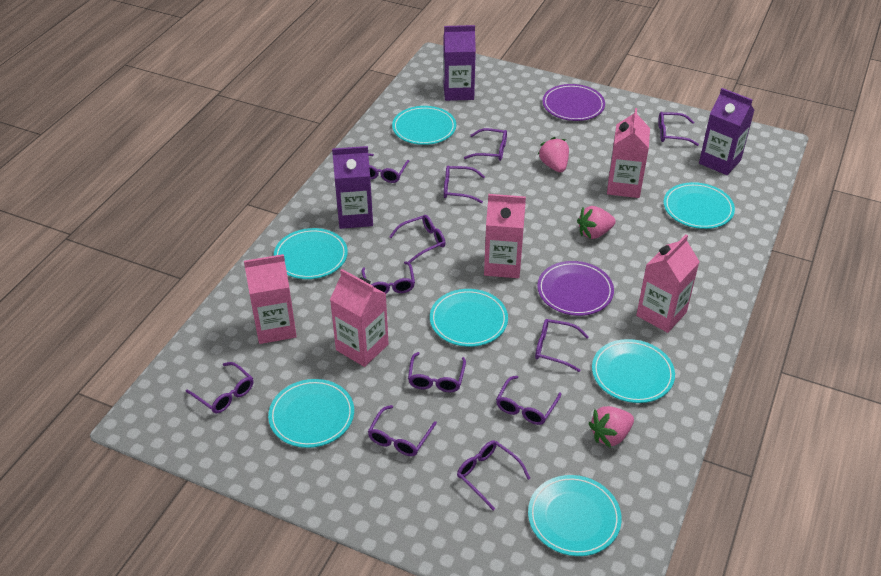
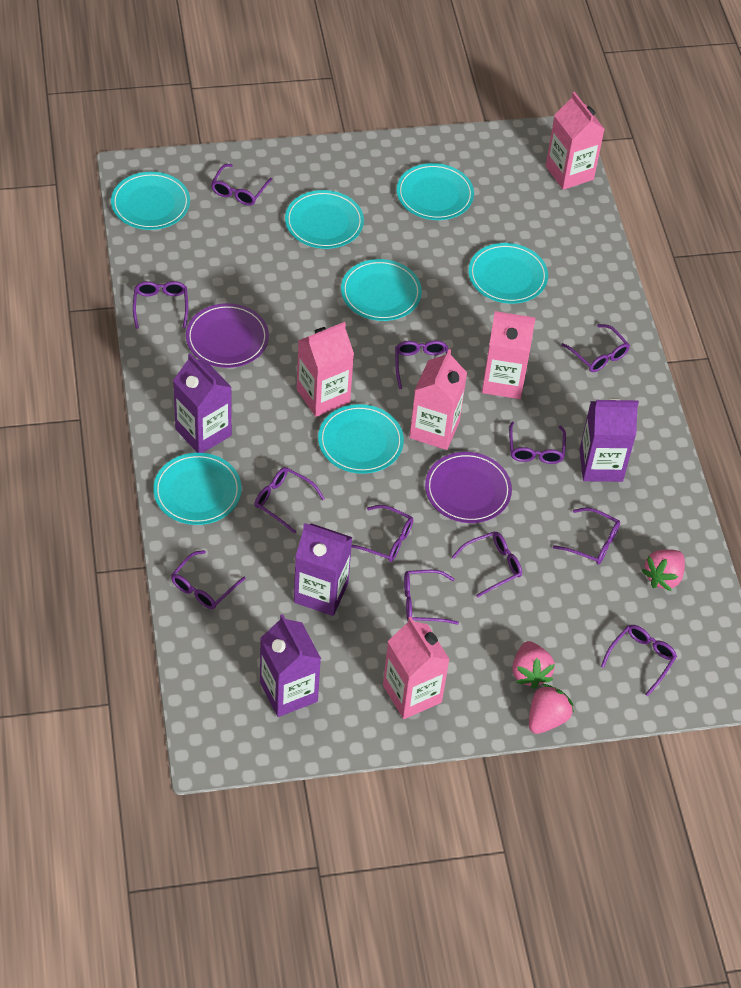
purple carton: [332,146,373,229] [443,25,476,101] [699,88,755,175] = 3 -> [173,353,232,453] [260,614,321,717] [294,523,353,616] [580,398,639,482] = 4

